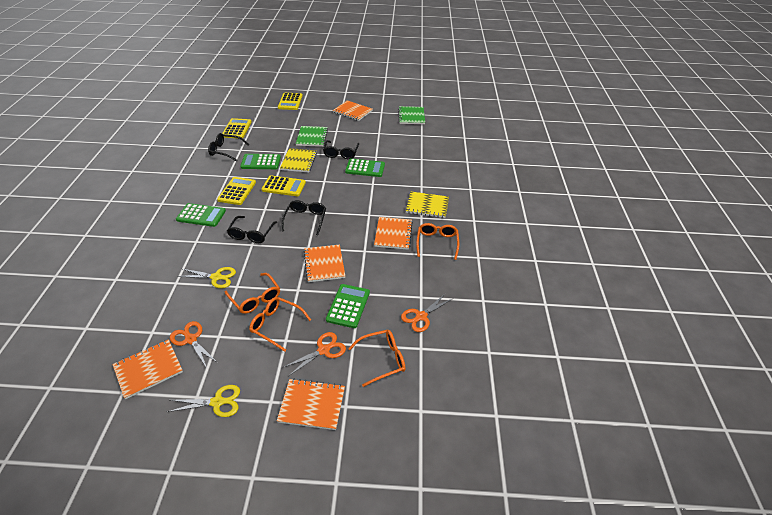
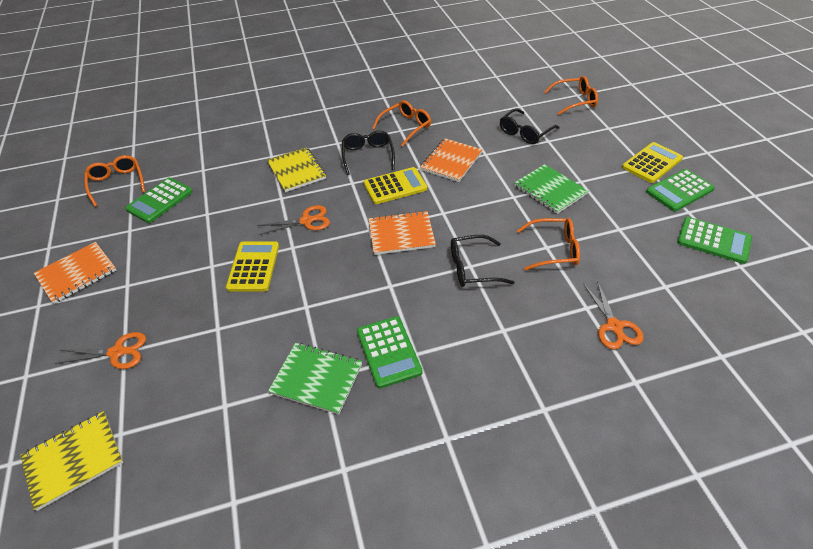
black glasses: [208,133,249,162] [227,216,277,243] [282,200,326,235] [323,140,359,159] = 4 -> [342,130,395,175] [451,235,515,287] [500,108,559,144] = 3
orange notebook: [112,339,183,399] [277,378,345,430] [304,244,345,282] [333,100,373,121] [374,217,413,250] = 5 -> [34,242,116,304] [369,211,436,255] [420,138,483,182] = 3
yellow calculator: [217,177,256,205] [222,118,252,138] [262,175,306,196] [278,93,303,110] = 4 -> [226,241,279,292] [364,167,427,204] [622,142,683,183] = 3
yellow scissors: [167,385,240,417] [177,267,236,288] = 2 -> none = 0

